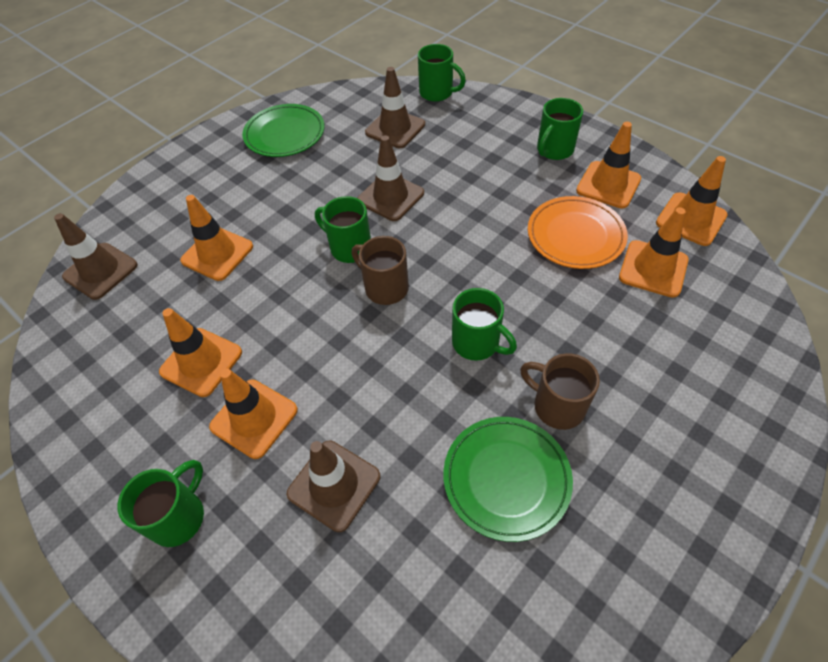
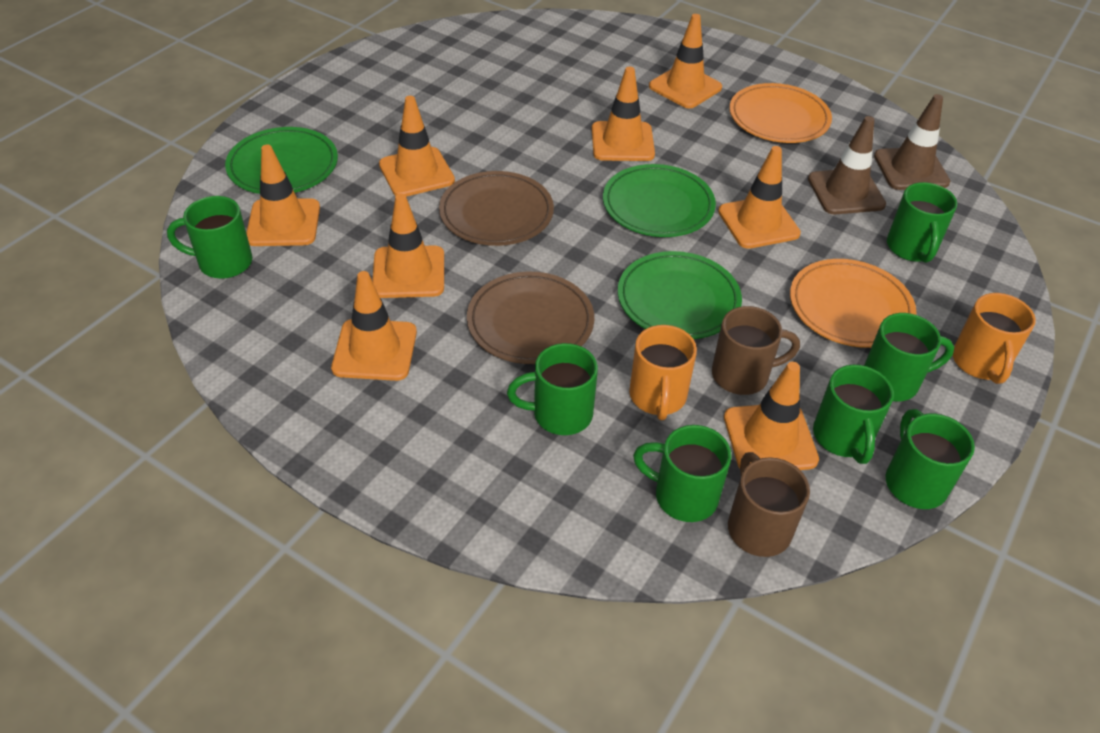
brown plate: none = 0 -> [439,171,554,246] [467,272,594,364] = 2
brown traffic cone: [54,213,138,300] [287,441,380,532] [357,135,424,221] [365,67,425,148] = 4 -> [808,116,886,214] [874,94,951,190] = 2
green mug: [118,460,204,547] [315,196,371,263] [418,44,466,102] [452,288,517,361] [537,98,583,160] = 5 -> [167,196,252,279] [507,343,598,435] [633,425,732,522] [813,365,894,464] [864,313,954,401] [886,409,975,509] [887,182,957,263] = 7
green plate: [242,104,325,157] [443,417,573,542] = 2 -> [225,127,338,194] [603,164,716,237] [618,251,742,339] = 3
orange mug: none = 0 -> [629,325,697,420] [953,293,1036,384] = 2
orange plate: [528,196,628,269] = 1 -> [729,83,832,143] [790,259,916,348] = 2
orange traffic cone: [159,308,242,397] [180,195,253,281] [209,368,298,459] [576,122,641,208] [619,207,689,298] [656,156,728,246] = 6 -> [246,145,320,246] [331,271,417,381] [372,194,444,298] [379,96,455,197] [592,66,655,161] [649,14,722,109] [718,146,801,249] [724,362,819,470] = 8

